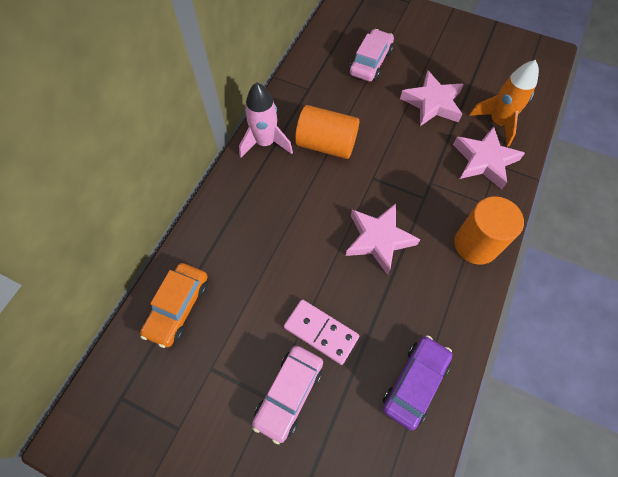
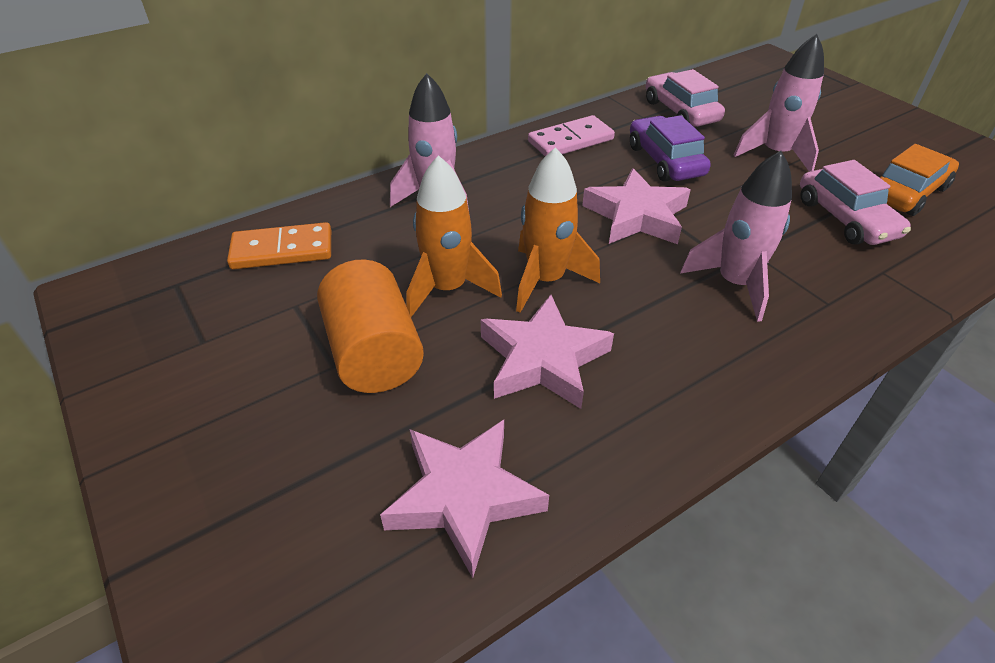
orange cylinder: [295,105,359,159] [454,197,524,265] = 2 -> [317,259,424,393] = 1
orange domino: none = 0 -> [227,222,331,269] = 1
orange rocket: [469,60,539,146] = 1 -> [406,155,502,317] [516,147,600,313] = 2
pink rocket: [239,82,293,158] = 1 -> [390,73,469,209] [680,151,792,322] [733,34,824,172] = 3

